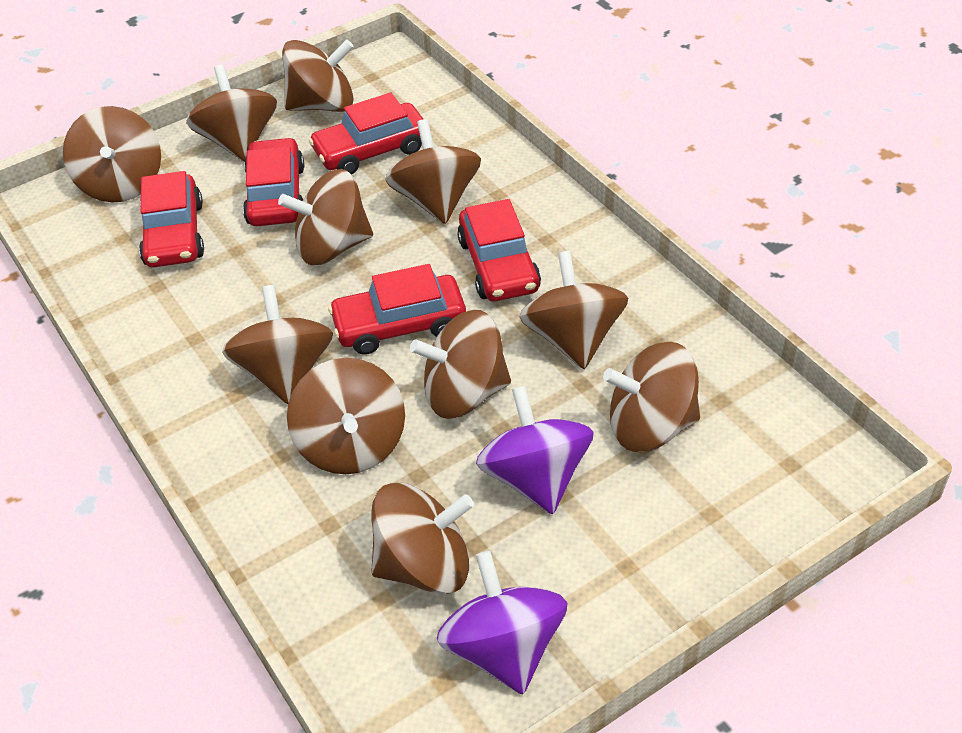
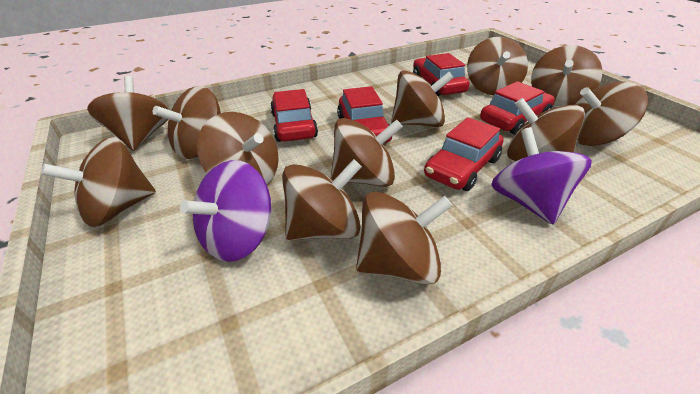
brown spinning top: [63,106,161,203] [186,65,277,162] [222,285,333,404] [278,169,373,265] [282,39,354,112] [287,358,405,474] [371,483,474,594] [385,119,481,224] [410,310,511,419] [520,251,628,369] [603,342,700,452] = 11 -> [41,137,156,227] [87,76,169,151] [153,86,221,159] [197,112,279,185] [282,159,362,240] [331,118,403,187] [356,191,453,285] [391,70,454,127] [467,37,528,95] [507,98,585,161] [531,45,602,106] [575,81,648,146] = 12

